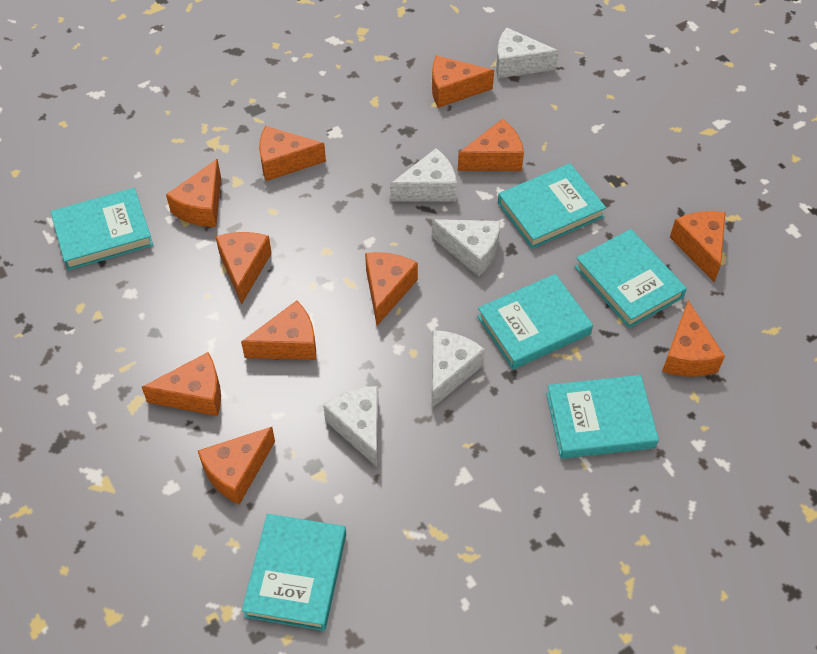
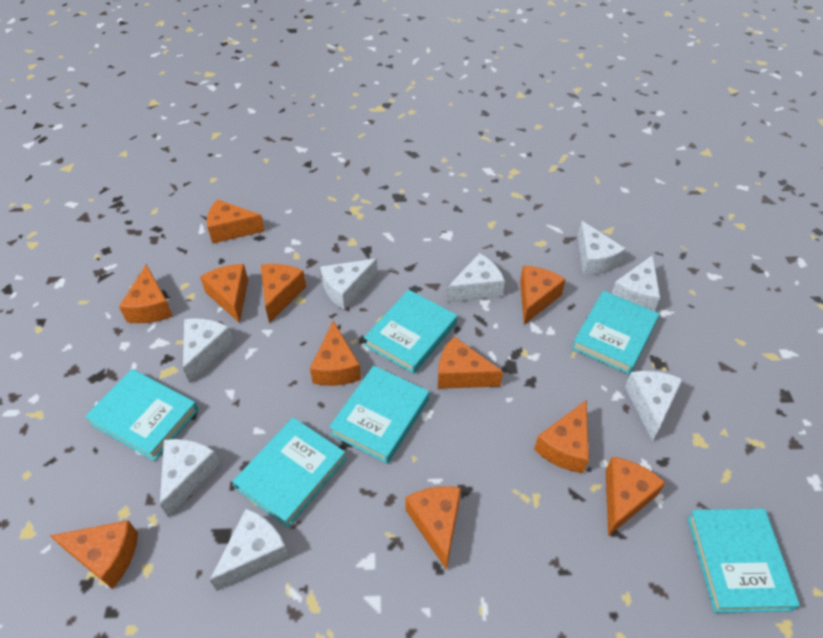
white cheese: [323,386,379,468] [390,148,457,202] [432,219,500,277] [432,330,485,408] [496,27,559,78] = 5 -> [160,439,220,517] [183,318,234,383] [210,509,289,591] [320,259,378,310] [446,253,505,303] [577,221,626,276] [612,255,660,311] [625,371,683,441] = 8

